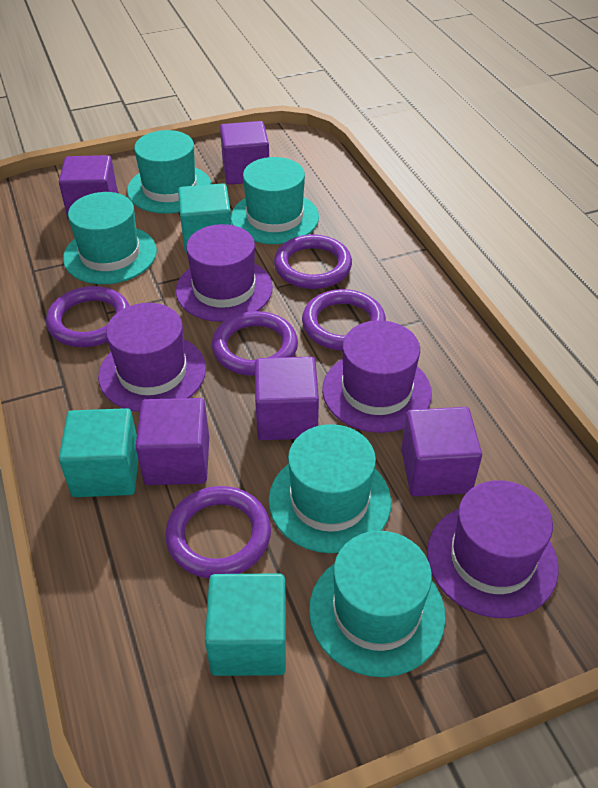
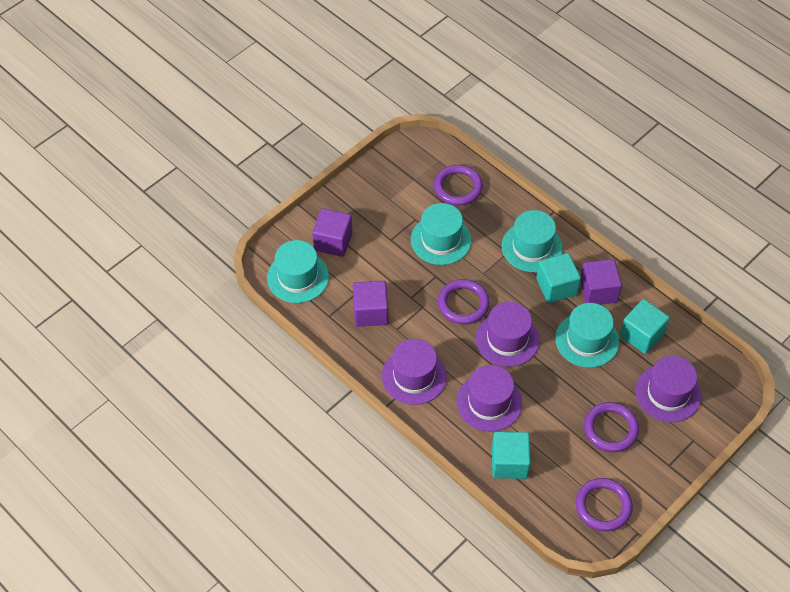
purple cube: [59,155,118,219] [135,398,209,485] [220,121,269,185] [255,357,319,440] [401,407,482,496] = 5 -> [312,208,352,257] [353,281,388,327] [580,259,622,305] = 3
purple ring: [46,286,129,347] [165,486,271,579] [212,311,298,376] [274,235,352,289] [302,289,386,351] = 5 -> [434,165,483,205] [438,279,490,324] [576,478,633,532] [584,402,639,452] = 4
turquoise hat: [63,192,157,284] [127,130,212,214] [231,157,319,244] [269,424,391,553] [309,531,446,677] = 5 -> [267,240,329,303] [411,203,471,265] [502,210,563,272] [555,303,619,368] = 4

